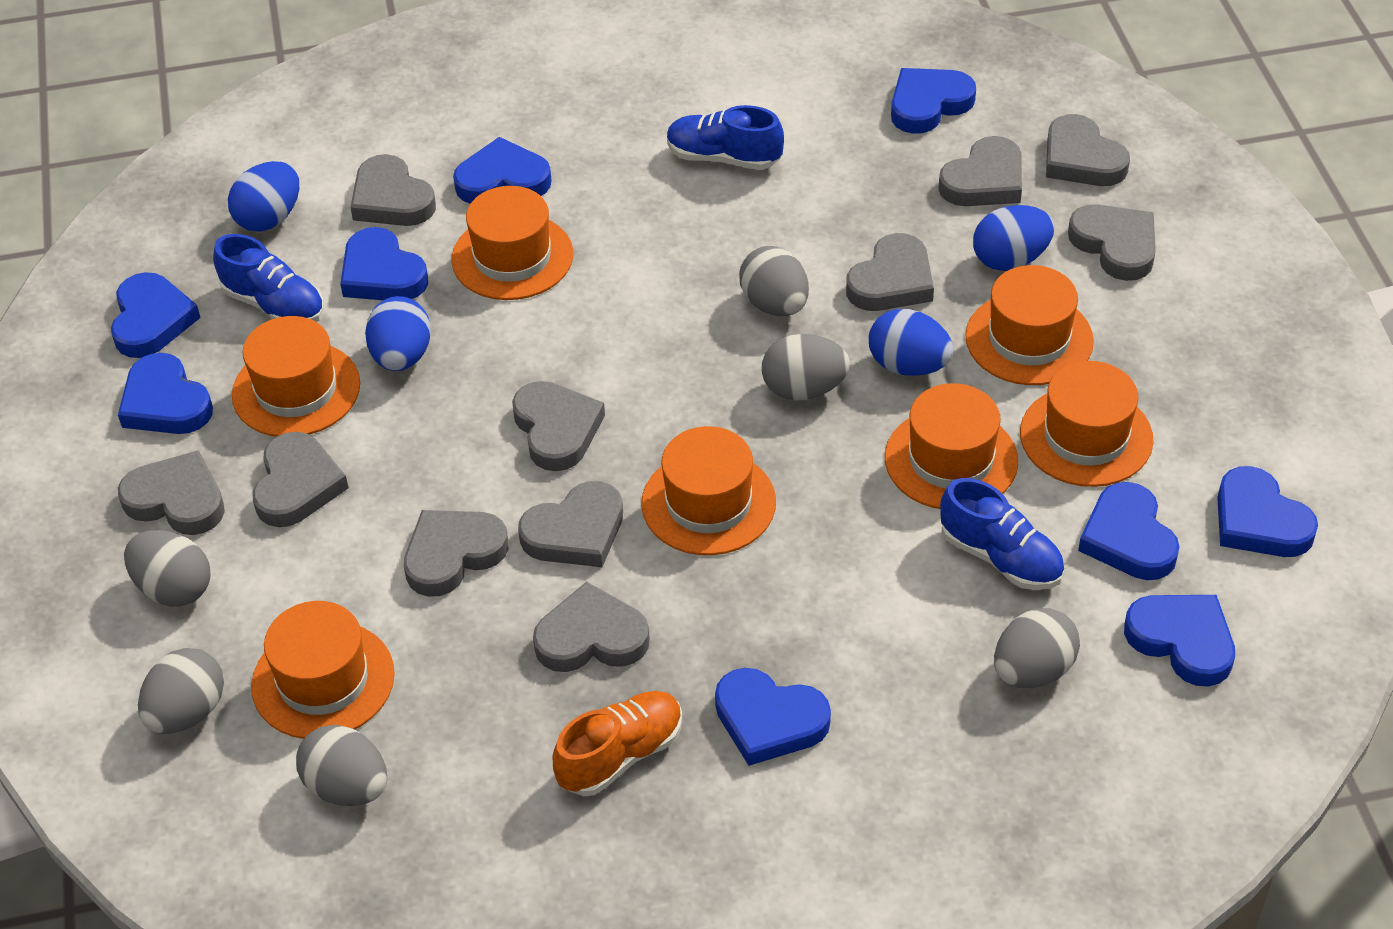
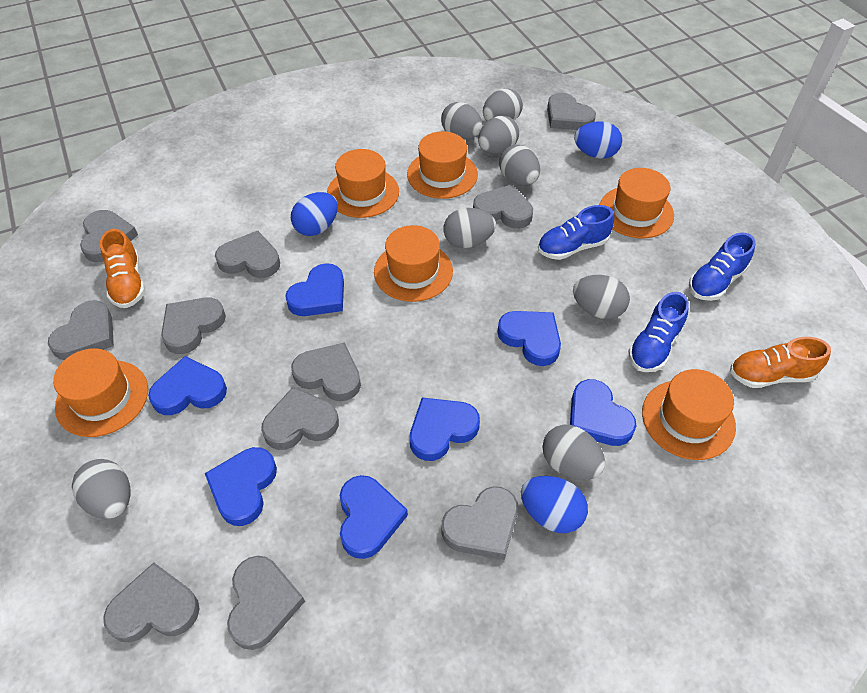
blue egg: [228,161,299,232] [365,296,431,371] [869,309,953,376] [973,205,1054,271] = 4 -> [291,192,338,236] [521,476,588,533] [574,121,622,159] = 3
blue heart: [111,272,201,358] [118,353,213,434] [340,227,428,300] [453,137,552,204] [715,668,831,766] [891,68,976,134] [1078,482,1179,580] [1124,595,1235,687] [1217,466,1318,557] = 9 -> [148,356,227,415] [205,447,277,526] [285,263,344,316] [340,475,408,559] [410,398,480,461] [497,311,561,366] [570,379,636,446] = 7
grey egg: [124,530,211,607] [138,648,224,734] [296,725,387,806] [739,246,809,316] [762,334,850,400] [994,608,1080,688] = 6 -> [72,459,131,519] [441,102,483,140] [444,208,496,248] [478,116,519,154] [483,88,523,121] [499,145,540,186] [542,425,605,480] [573,275,630,319] = 8
orange hat: [232,316,360,437] [251,601,395,739] [451,186,573,300] [641,426,776,555] [885,383,1018,509] [965,265,1094,385] [1020,361,1153,487] = 7 -> [53,348,148,437] [327,149,399,218] [374,225,453,302] [407,131,478,199] [600,168,674,238] [642,369,736,460] = 6
orange shoe: [553,691,682,796] = 1 -> [100,229,145,308] [730,337,831,388] = 2

